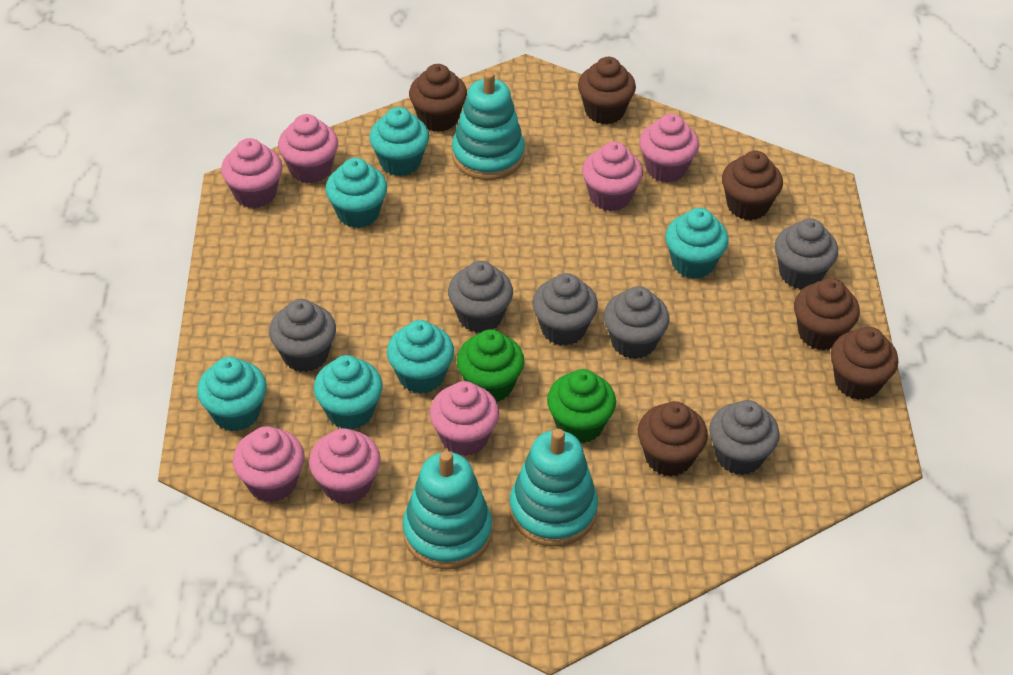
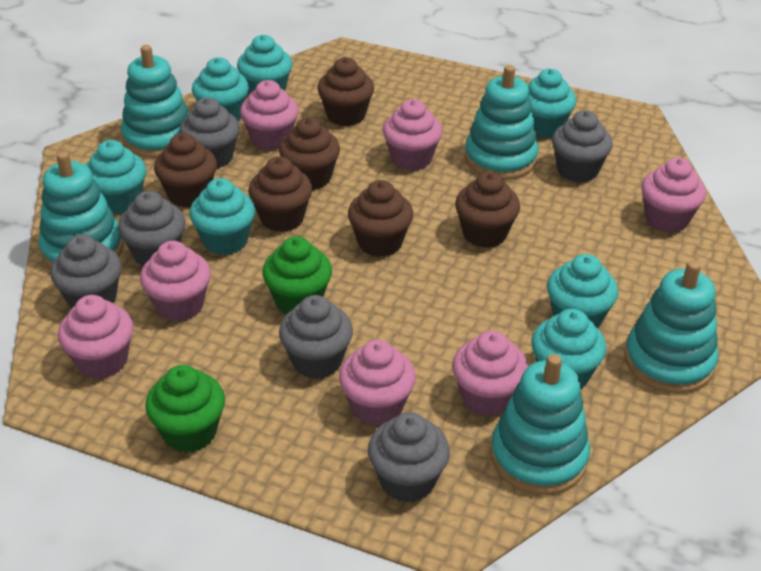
turquoise cupcake: [197,357,267,431] [314,355,383,430] [325,158,387,228] [369,107,429,176] [387,320,454,394] [665,208,729,279] = 6 -> [86,140,146,214] [190,178,255,255] [192,57,249,121] [237,35,292,95] [528,69,576,138] [531,309,606,389] [547,254,618,328] = 7
turquoise stacking toy: [403,451,492,569] [452,71,525,180] [509,429,598,546] = 3 -> [39,151,123,269] [121,45,189,158] [465,65,539,180] [491,354,590,495] [625,261,718,394] = 5

